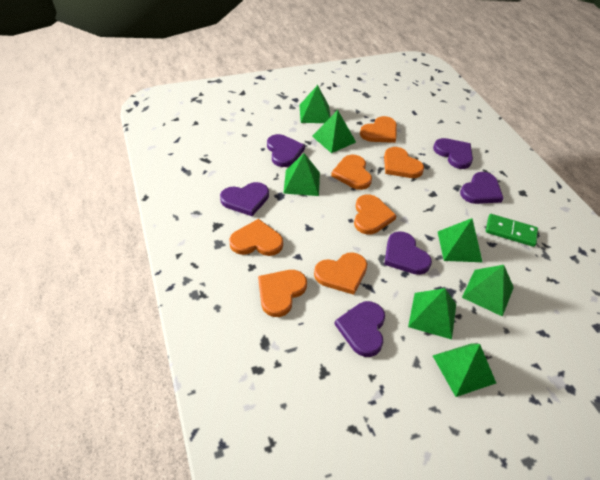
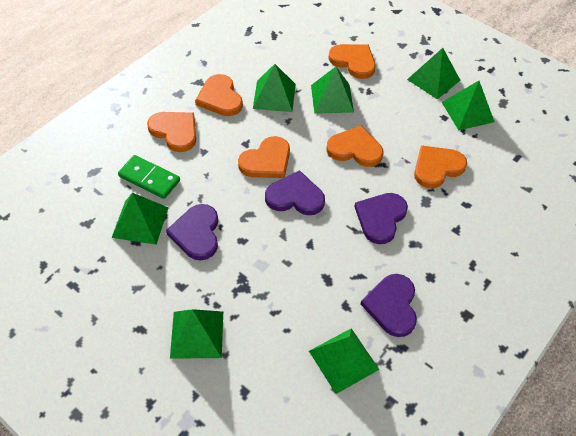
orange heart: [229,219,283,256] [258,270,307,317] [314,252,367,295] [331,155,372,190] [354,195,397,234] [360,116,397,143] [384,147,424,178] = 7 -> [147,112,196,152] [195,74,243,116] [238,136,290,178] [326,126,383,167] [328,44,376,79] [414,145,467,188] = 6
purple heart: [220,182,269,216] [267,134,305,167] [335,301,385,357] [384,231,432,275] [433,138,473,169] [460,172,504,204] = 6 -> [166,204,218,260] [265,170,325,215] [354,193,408,244] [360,274,417,337] = 4

